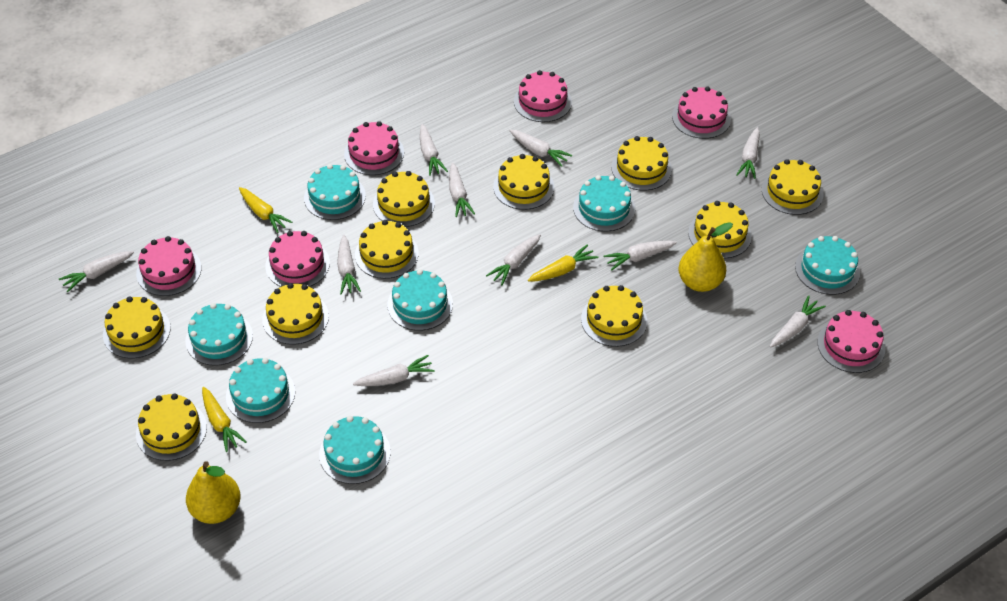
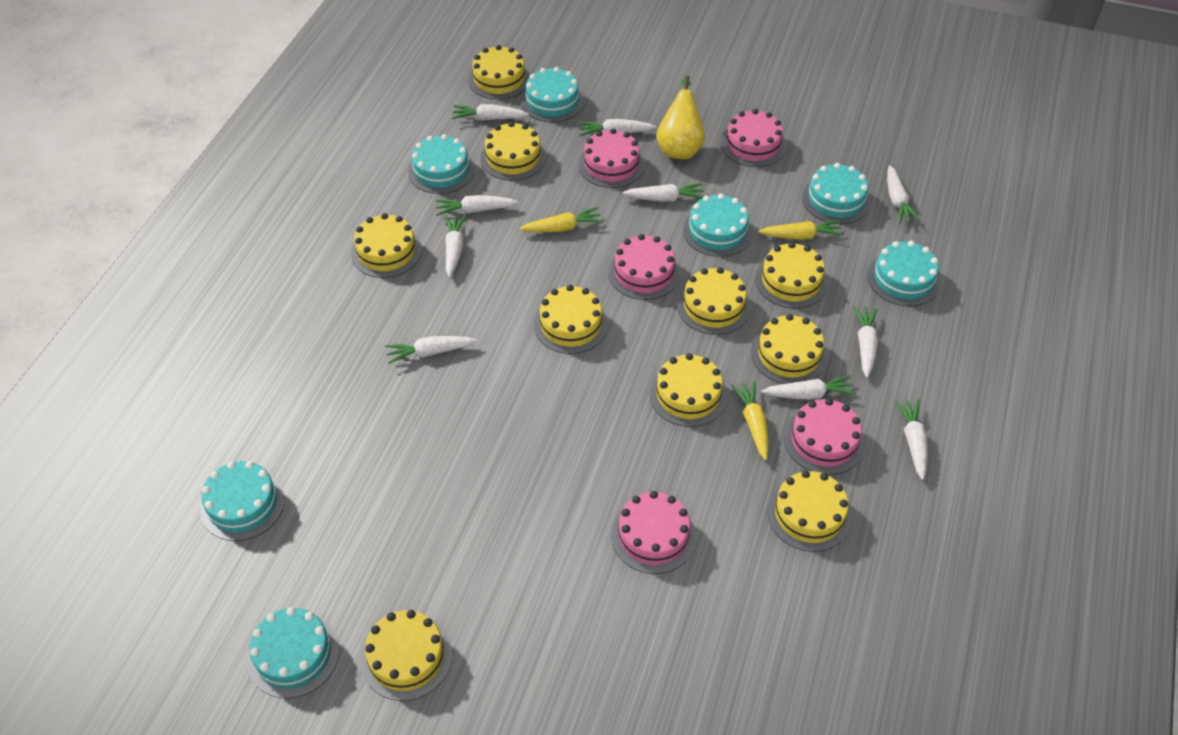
pink cake: [136,236,201,296] [265,231,330,287] [344,121,404,175] [514,70,572,122] [672,87,731,139] [817,310,885,373] = 6 -> [578,129,645,188] [608,234,680,300] [611,491,696,574] [721,109,786,167] [784,398,865,475] = 5
yellow pear: [186,461,241,524] [678,222,733,292] = 2 -> [656,76,705,159] = 1

